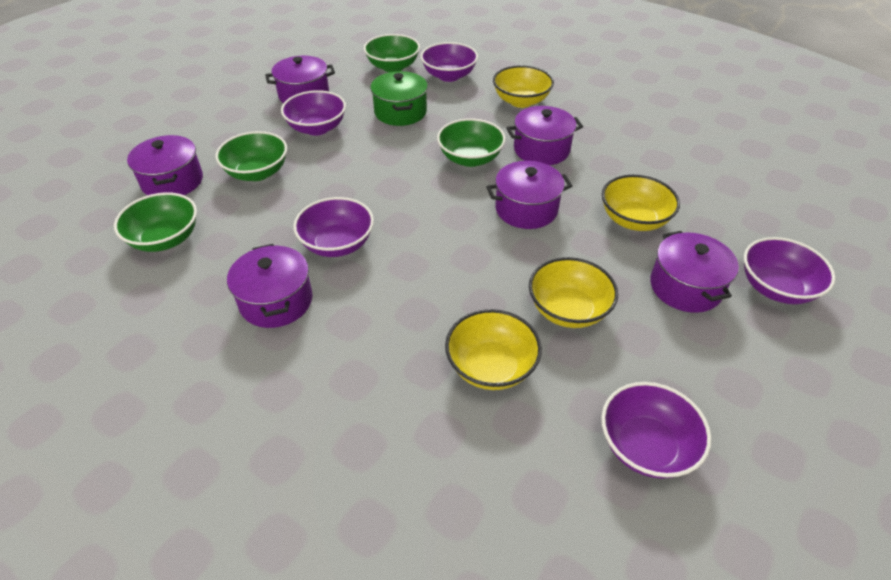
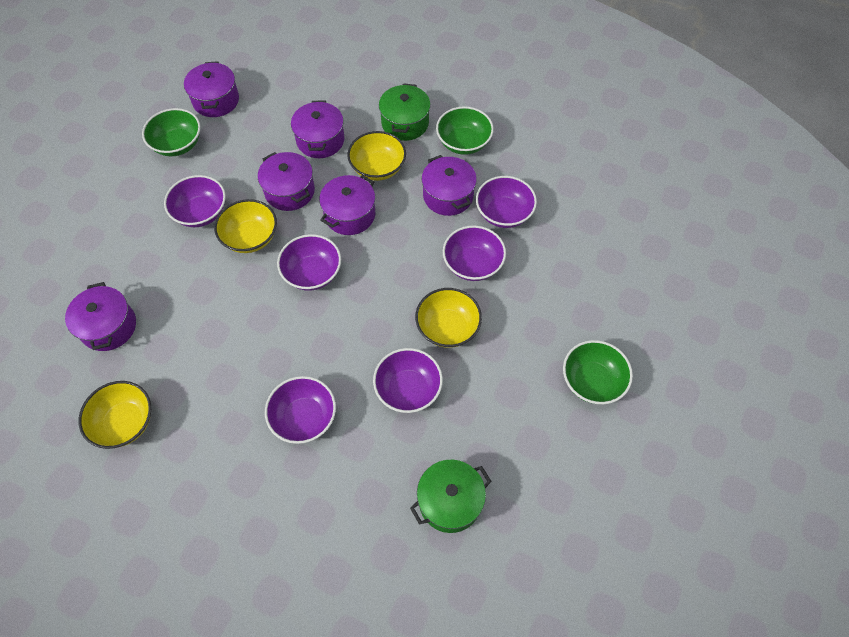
green bowl: [114,192,197,252] [215,131,287,181] [364,34,420,72] [437,118,506,167] = 4 -> [142,108,201,156] [436,106,494,155] [563,340,633,404] = 3
green pot: [371,71,428,126] = 1 -> [379,83,431,141] [410,460,492,533] = 2
purple bowl: [281,90,346,136] [293,197,374,257] [421,42,478,82] [601,382,711,479] [744,237,835,304] = 5 -> [164,175,226,227] [265,376,336,444] [277,234,341,291] [373,348,443,413] [443,226,506,281] [476,176,537,228] = 6

